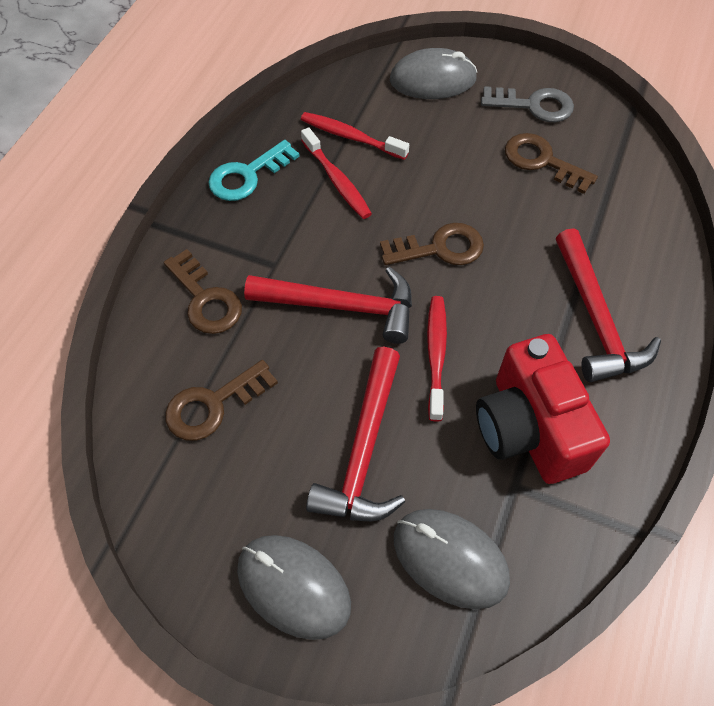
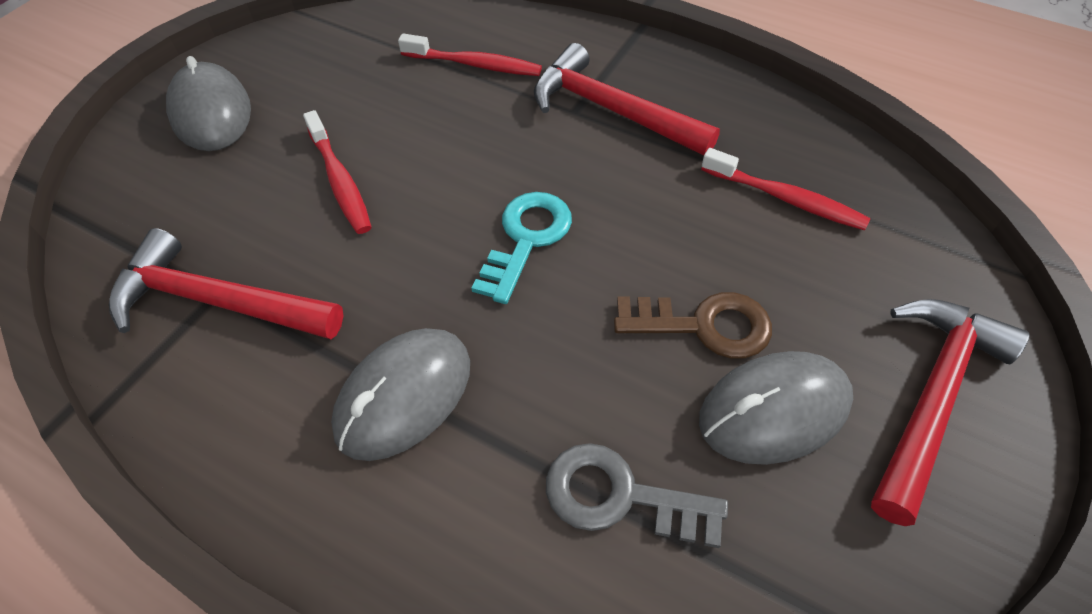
brown key: [164,249,242,334] [165,360,278,441] [380,223,484,265] [505,133,598,194] = 4 -> [614,292,772,359] = 1
red camera: [476,334,610,484] = 1 -> none = 0

